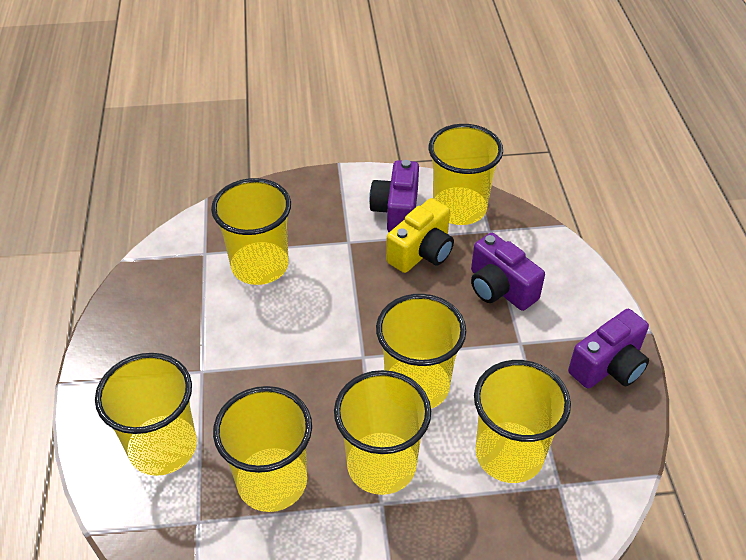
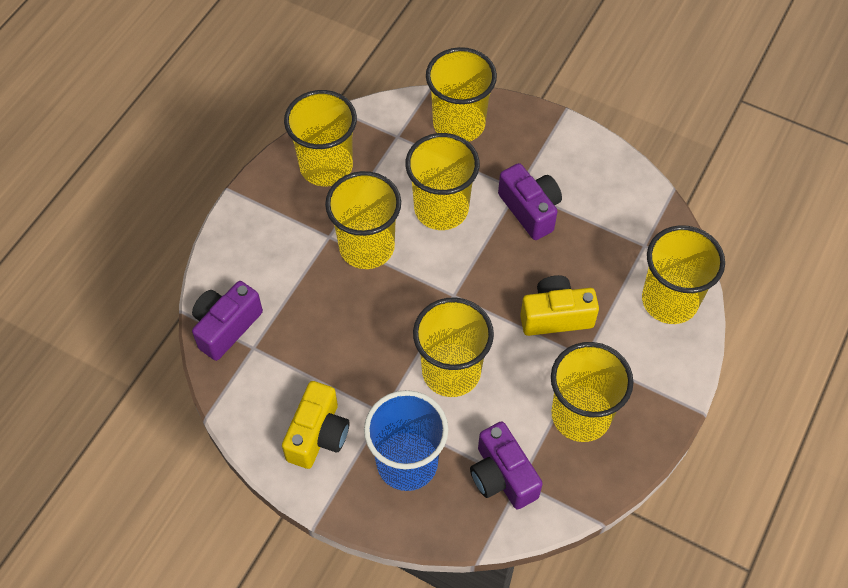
blue cup: none = 0 -> [364,390,448,491] = 1
yellow camera: [386,198,454,273] = 1 -> [282,381,349,469] [520,275,599,336] = 2

